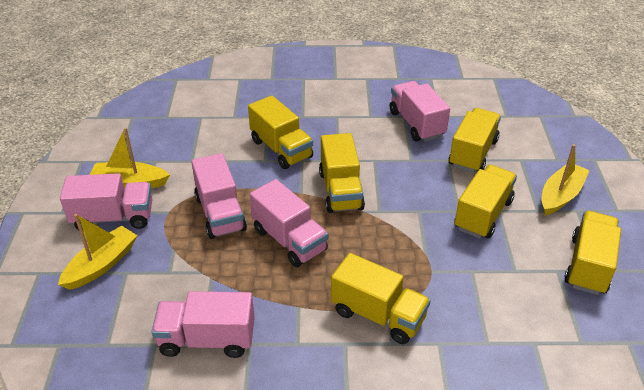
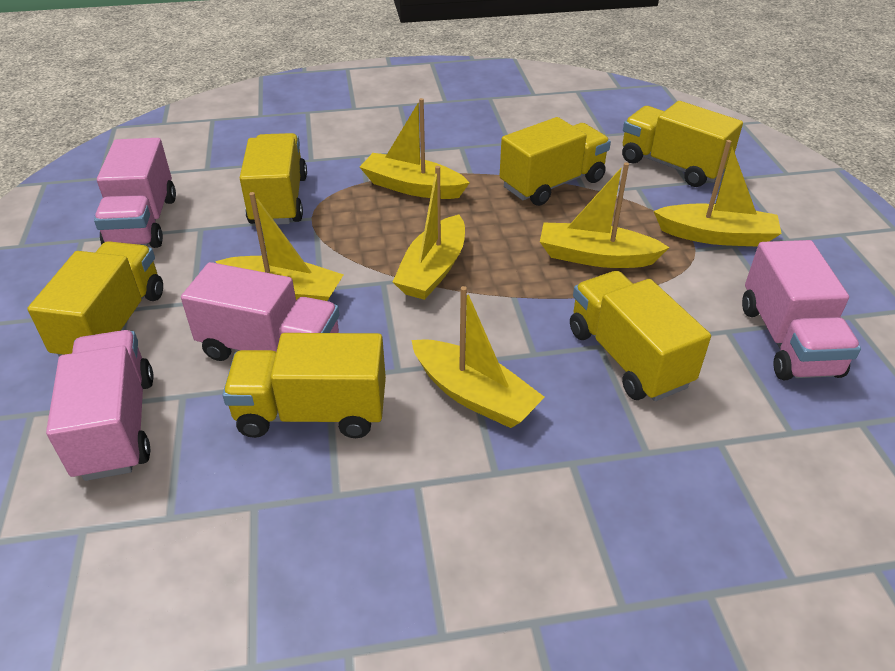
pink truck: [60,173,153,232] [151,291,255,358] [191,153,247,239] [249,179,328,267] [390,81,450,141] = 5 -> [46,330,154,481] [94,138,176,248] [181,262,339,361] [742,240,861,380] = 4
yellow boat: [58,214,138,290] [90,128,170,189] [542,144,590,215] = 3 -> [215,192,344,301] [360,98,470,199] [393,166,465,300] [412,286,545,428] [540,162,670,268] [654,140,782,247] = 6

